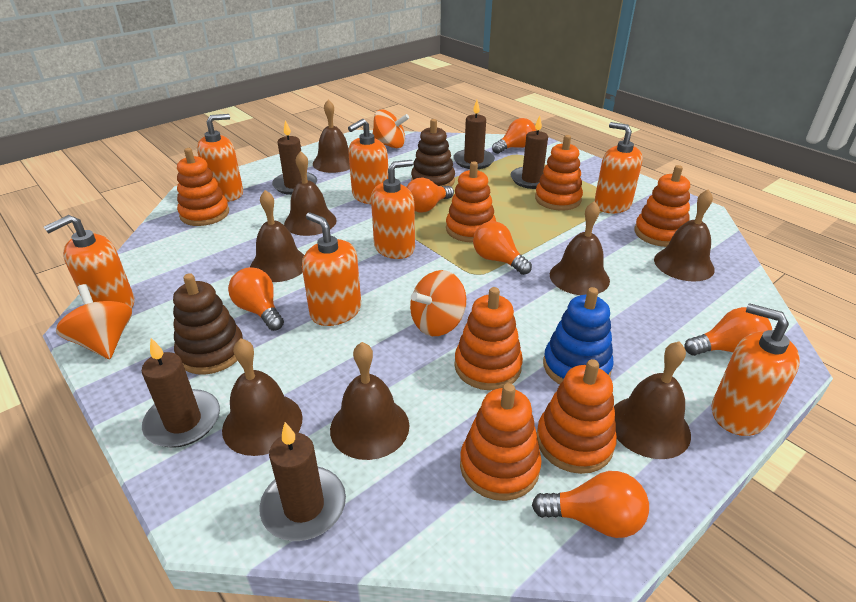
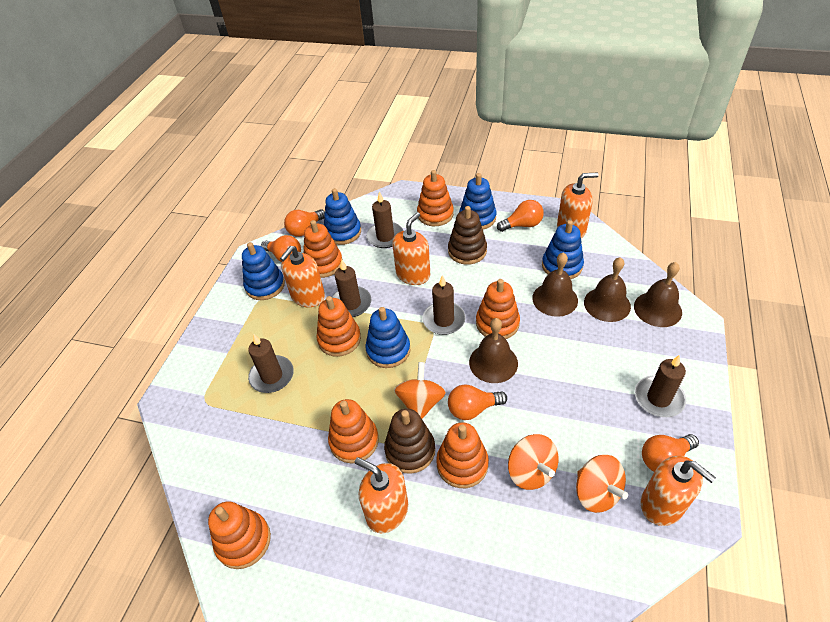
blue stacking toy: [543,287,614,385] = 1 -> [242,242,285,300] [324,188,361,245] [365,307,410,368] [459,173,496,229] [542,220,584,279] = 5
brown bell: [222,338,303,456] [250,190,304,282] [284,151,337,236] [313,100,350,173] [330,342,409,460] [550,201,610,295] [614,341,691,459] [654,189,715,282] = 8 -> [469,318,518,383] [532,252,578,317] [584,257,631,322] [634,262,682,327] = 4
orange light bulb: [228,267,284,331] [407,178,454,213] [473,221,532,275] [492,118,536,154] [532,471,649,538] [684,307,772,356] = 6 -> [261,235,301,262] [284,209,325,237] [448,384,507,420] [497,200,544,232] [642,434,699,472] = 5
orange soap dispenser: [44,215,134,308] [197,114,243,202] [302,212,361,326] [348,119,388,204] [371,160,415,259] [594,122,643,213] [712,303,800,436] = 7 -> [280,246,325,307] [355,457,408,533] [392,212,430,285] [557,173,599,238] [641,456,716,526] = 5

